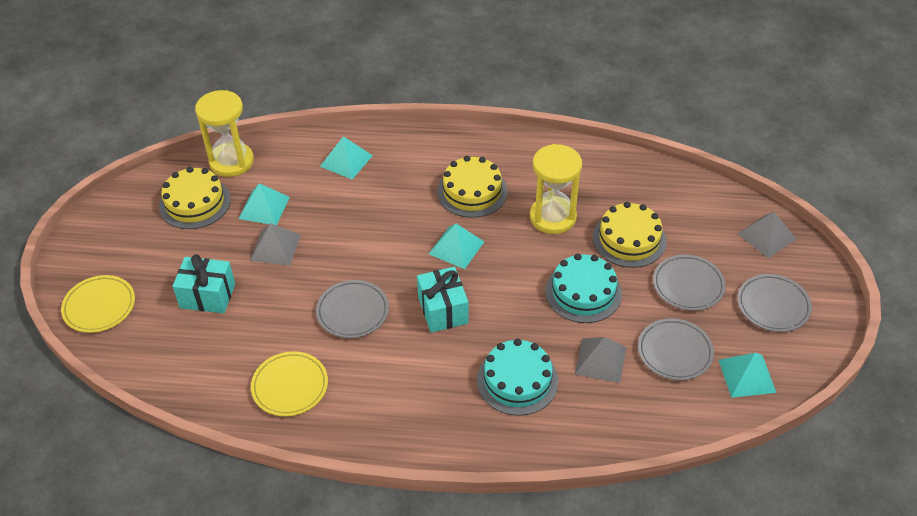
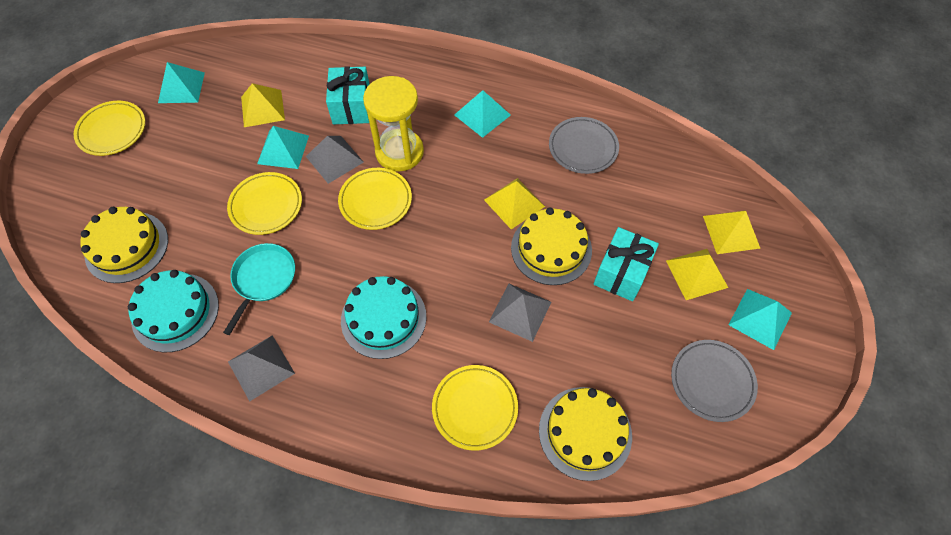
grey plate: [316,280,389,338] [638,318,714,380] [653,255,726,311] [737,274,812,332] = 4 -> [549,117,619,174] [671,340,758,422] = 2
turquoise pan: none = 0 -> [223,243,295,335] = 1
yellow hourglass: [195,90,254,177] [530,144,582,234] = 2 -> [363,76,424,171] = 1
yellow plate: [61,275,135,333] [251,351,328,416] = 2 -> [74,101,145,156] [227,172,302,235] [338,168,412,230] [432,365,518,451] = 4
yellow pyramid: none = 0 -> [241,83,285,127] [484,178,545,229] [666,249,728,300] [703,211,760,254] = 4

